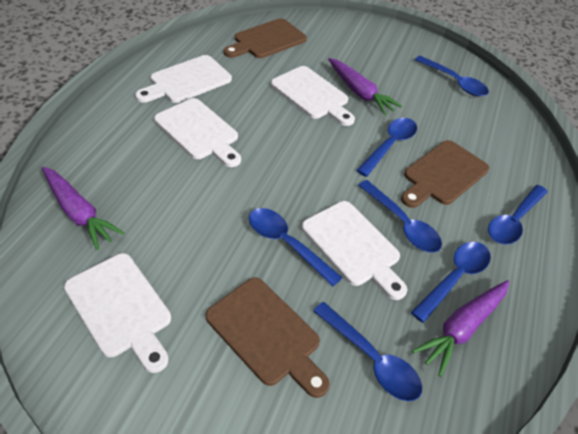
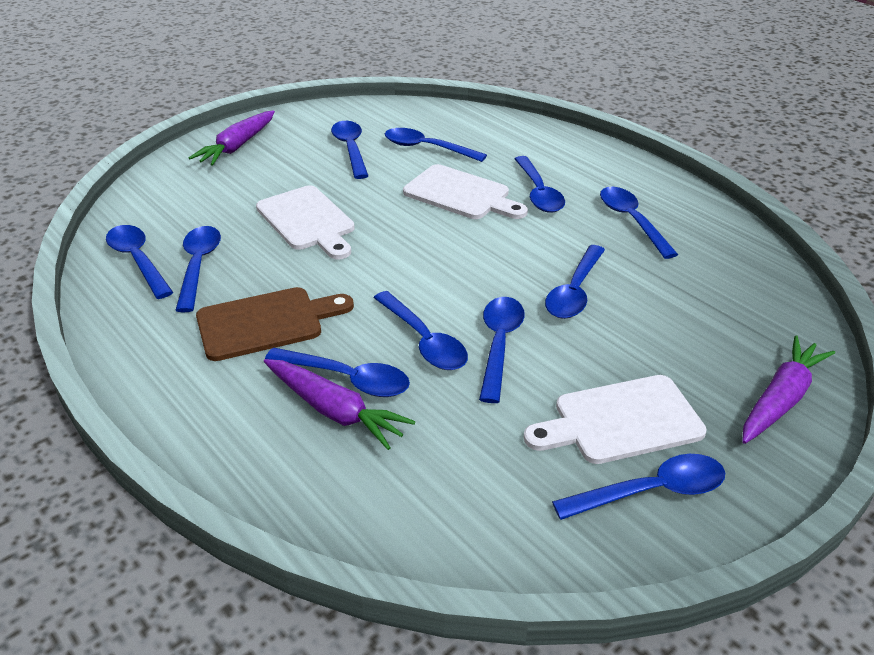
blue spoon: [249,208,342,287] [313,302,422,401] [356,118,417,177] [358,180,442,253] [411,242,491,323] [415,56,489,96] [488,185,548,245] = 7 -> [106,225,173,299] [175,226,221,312] [265,347,410,397] [331,121,368,179] [374,291,468,370] [385,128,487,162] [479,297,525,403] [515,156,565,213] [545,245,605,319] [552,454,725,520] [600,187,678,259] = 11
brown cutting board: [206,277,330,398] [224,18,307,58] [401,140,489,208] = 3 -> [196,287,354,361] = 1
white cutting board: [64,253,171,373] [135,55,232,103] [154,98,241,167] [271,66,355,126] [302,201,407,300] = 5 -> [256,186,355,259] [403,164,528,219] [524,375,707,464] = 3

